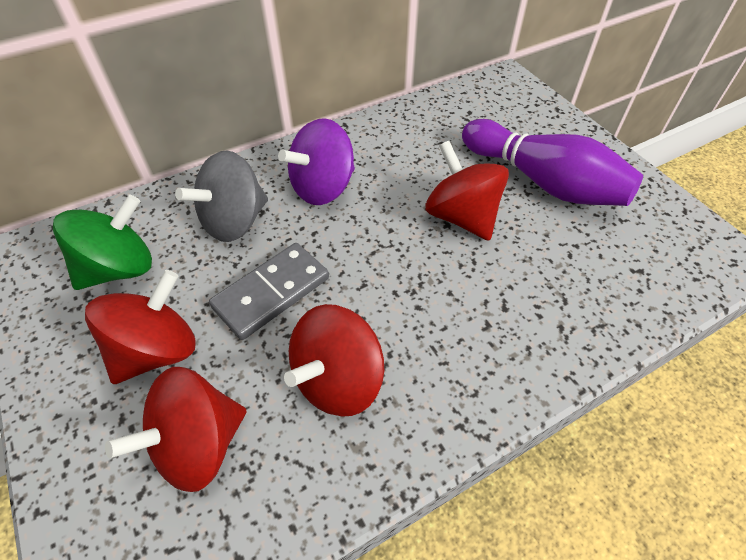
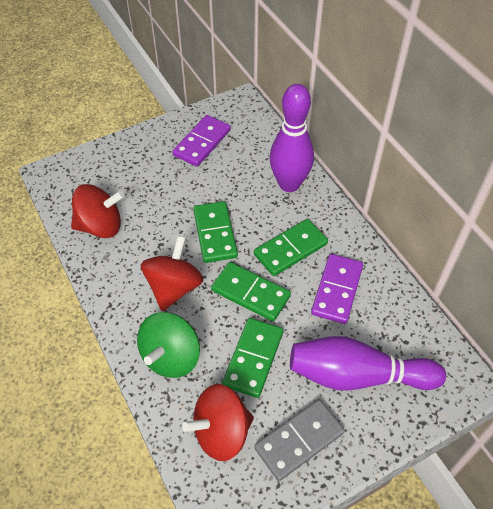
green domino: none = 0 -> [193,201,238,263] [211,262,291,322] [222,318,283,398] [254,219,328,276] = 4
grey spinning top: [175,150,268,242] = 1 -> none = 0
purple bowling pin: [462,119,643,206] = 1 -> [270,84,314,192] [290,336,446,391] = 2
purple domino: none = 0 -> [172,115,231,167] [311,254,363,324] = 2
purple spinning top: [278,118,355,205] = 1 -> none = 0
red spinning top: [85,270,195,384] [105,367,247,492] [284,304,384,417] [425,141,509,241] = 4 -> [71,184,124,238] [141,236,204,311] [182,384,254,461] = 3

